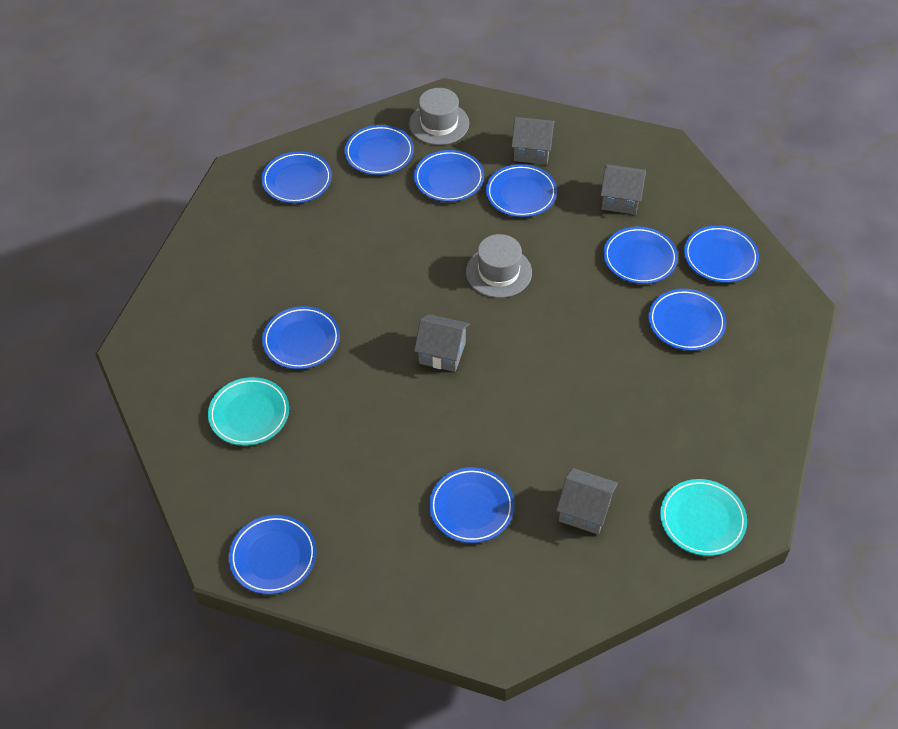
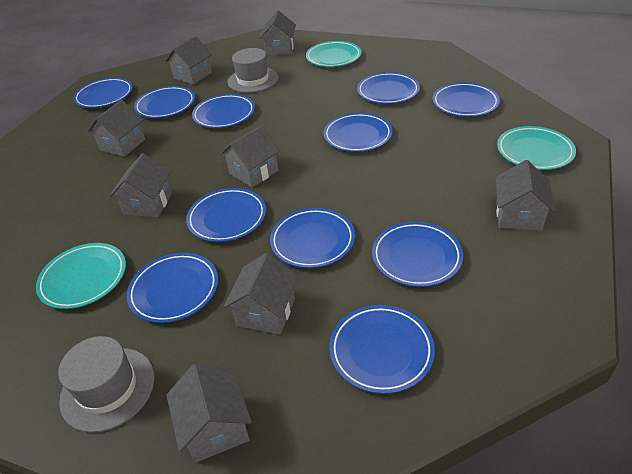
blue plate: [229,515,316,594] [261,151,332,203] [262,306,340,369] [345,125,414,175] [414,150,484,202] [429,467,515,543] [486,164,557,217] [603,227,678,284] [649,289,726,351] [684,225,759,283] = 10 -> [73,78,133,108] [127,253,218,323] [134,86,195,118] [186,188,266,242] [192,94,255,128] [270,208,355,268] [324,113,393,152] [329,305,435,394] [357,72,420,104] [372,222,463,287] [432,82,500,117] = 11
grey house: [414,314,470,372] [511,117,555,165] [556,468,618,535] [601,164,646,215] = 4 -> [87,100,145,157] [110,153,172,217] [165,36,212,85] [166,364,252,463] [220,125,280,188] [224,253,298,335] [259,10,296,55] [495,160,555,231] = 8
turquoise plate: [208,377,289,446] [660,479,747,556] = 2 -> [36,243,126,309] [306,41,361,67] [497,126,576,170] = 3

